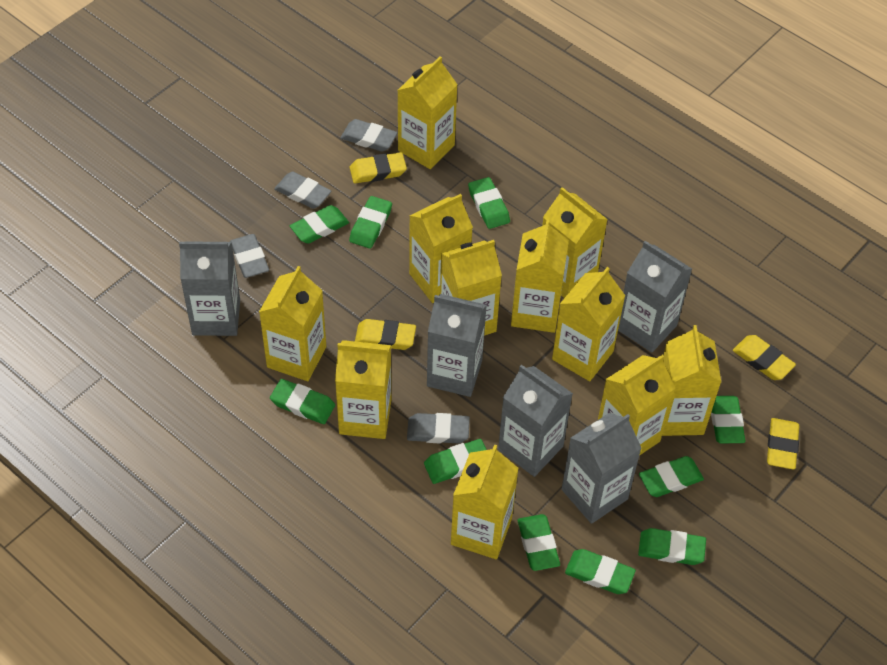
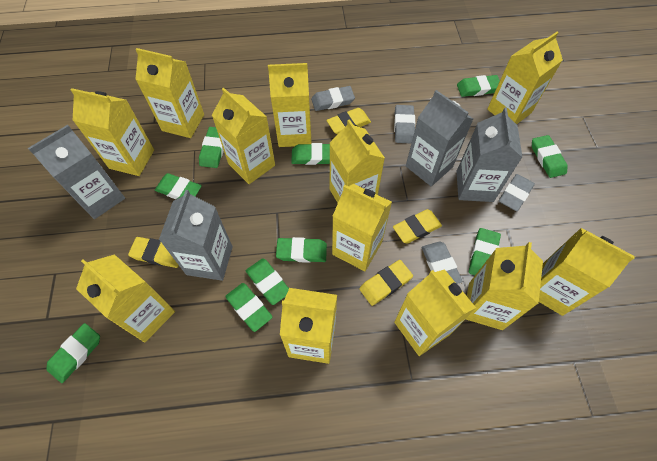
grey carton: [179,241,240,336] [427,294,487,397] [498,365,573,477] [562,413,642,524] [618,241,692,353] = 5 -> [28,125,125,219] [159,190,233,281] [406,90,473,186] [456,107,523,202] = 4
yellow carton: [259,266,326,381] [335,340,391,439] [398,56,458,169] [409,194,473,303] [440,240,502,336] [451,444,519,559] [511,219,569,333] [542,187,608,298] [552,267,625,381] [598,355,676,456] [662,325,721,436] = 11 -> [71,88,154,176] [76,254,175,343] [135,48,204,138] [212,87,275,184] [268,63,312,147] [280,288,337,364] [330,119,385,203] [332,184,392,271] [394,269,476,356] [466,242,543,330] [487,32,563,124] [539,228,635,316] = 12

